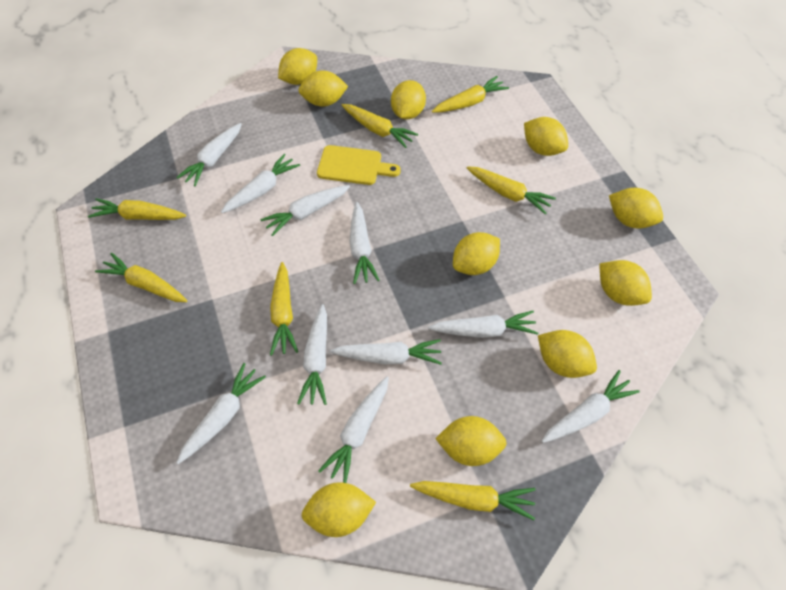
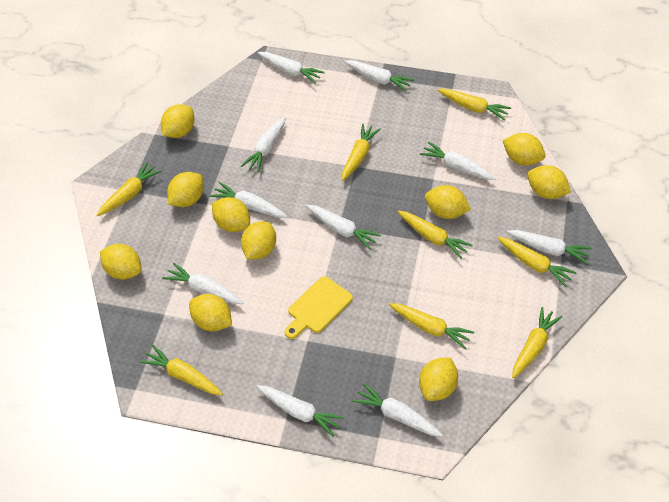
yellow carrot: [88,198,186,220] [95,253,187,302] [270,262,298,356] [342,104,418,148] [410,481,536,520] [432,76,509,113] [467,166,556,214] = 7 -> [97,162,162,216] [140,345,223,395] [342,124,381,181] [389,303,474,349] [398,210,473,259] [437,89,511,120] [497,237,577,287] [512,307,562,378] = 8

